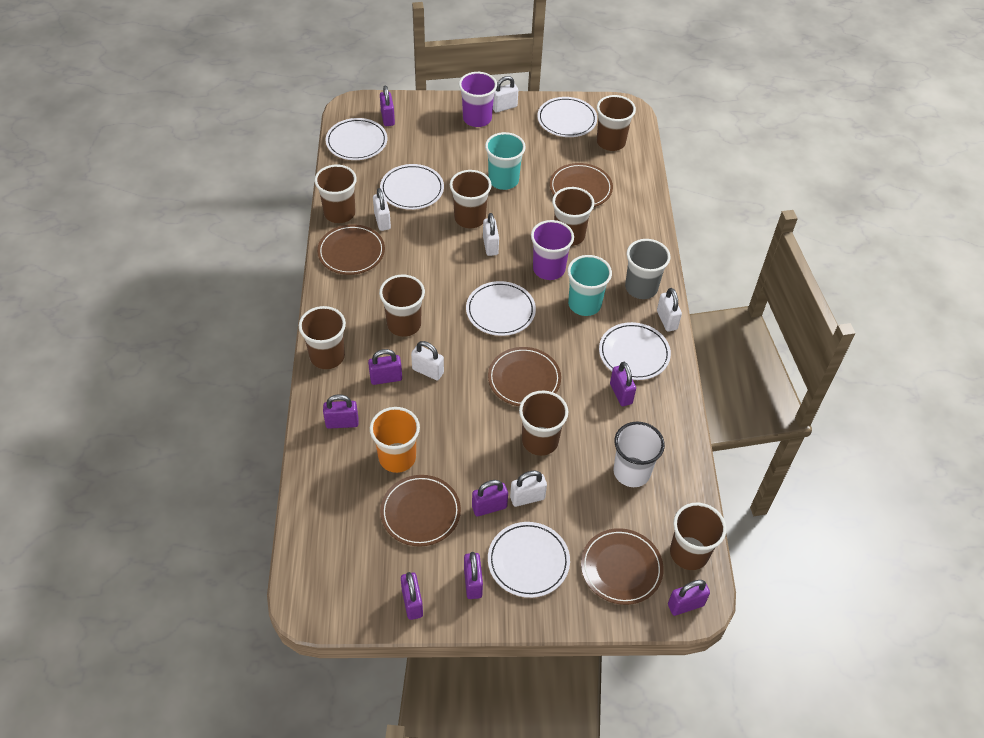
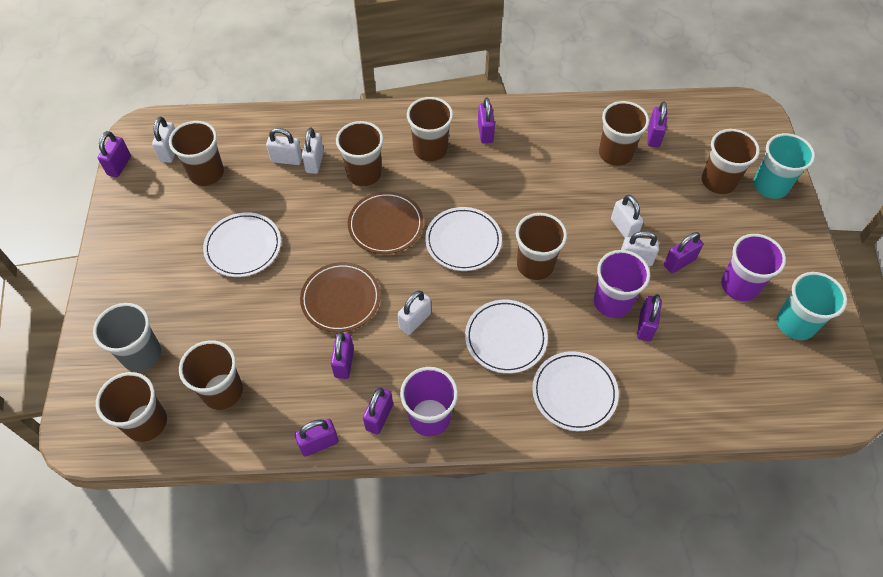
brown plate: [317,224,385,275] [380,475,461,546] [488,347,561,406] [550,163,613,207] [581,528,664,605] = 5 -> [300,262,381,332] [348,192,424,254] = 2
orange cup: [370,407,420,473] = 1 -> none = 0
purple cup: [459,72,497,127] [531,220,574,280] = 2 -> [400,367,458,437] [594,250,650,318] [721,234,786,301] = 3
white cup: [614,422,665,487] = 1 -> none = 0
white plate: [325,118,387,160] [380,164,444,210] [466,281,536,336] [488,522,570,598] [537,97,597,137] [599,322,671,380] = 6 -> [203,212,281,277] [425,207,502,271] [465,300,548,374] [532,351,619,431] = 4

